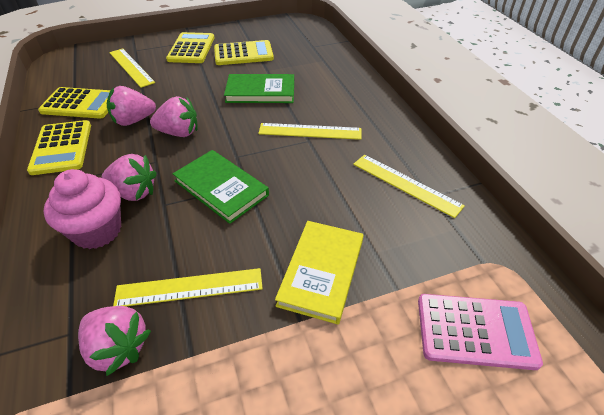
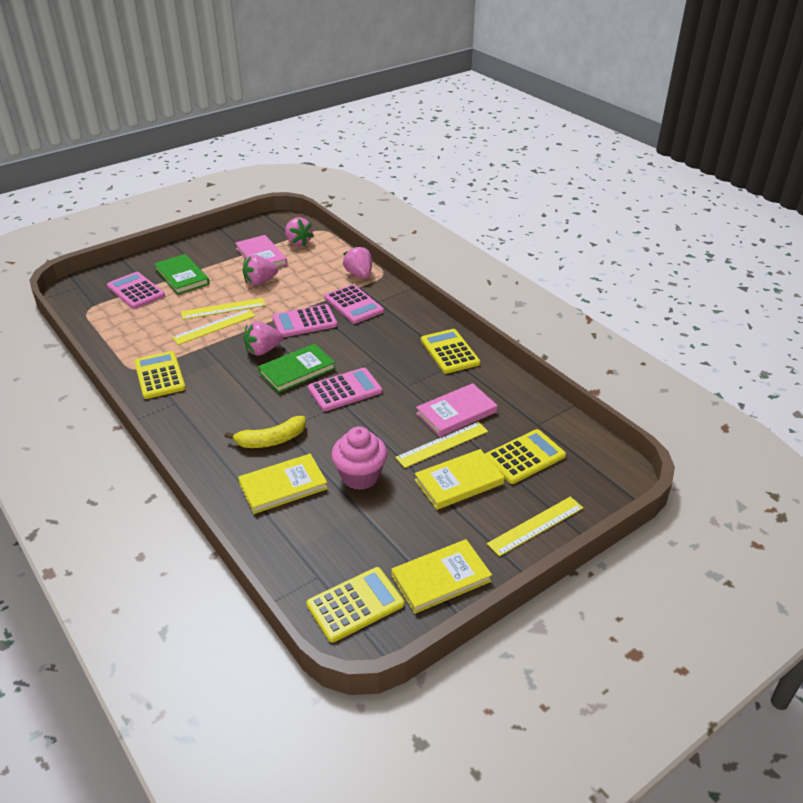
pink book: none = 0 -> [235,235,287,267] [416,383,498,437] = 2
pink calculator: [418,294,543,370] = 1 -> [107,272,165,309] [272,304,338,337] [308,367,382,411] [324,284,384,324] = 4
yellow banana: none = 0 -> [225,416,306,448] = 1
yellow book: [275,221,363,325] = 1 -> [238,454,328,514] [391,539,492,614] [415,449,505,510] = 3

